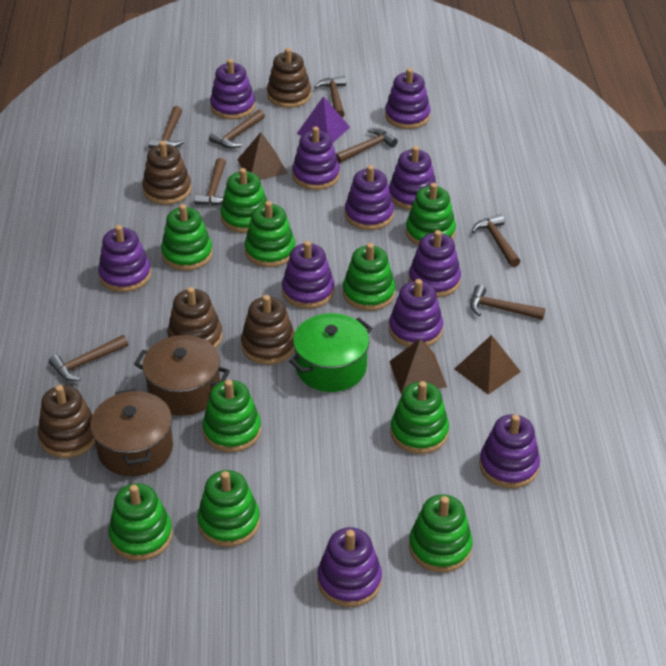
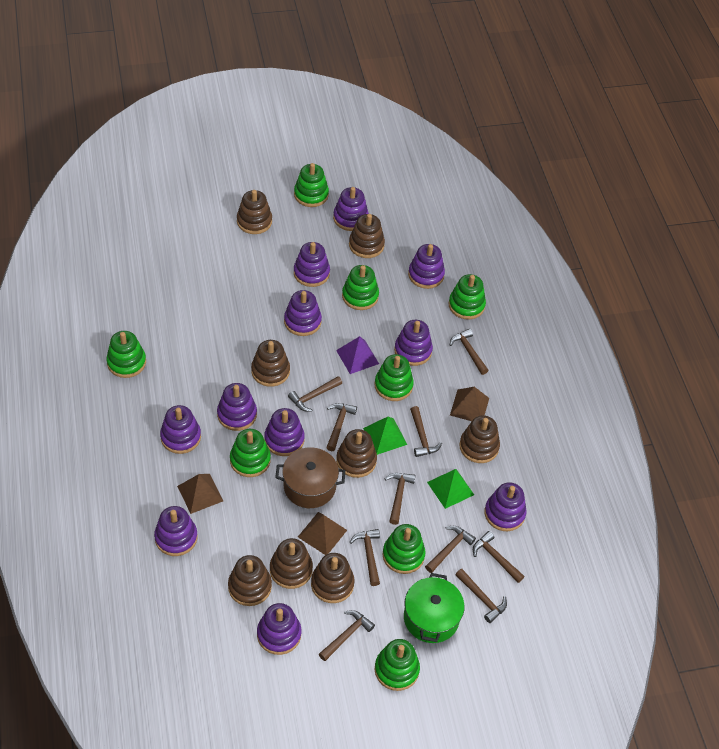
brown hammer: [49,335,128,381] [148,106,184,149] [194,158,226,205] [209,109,265,148] [314,76,346,118] [336,128,398,163] [470,285,545,320] [472,214,521,267] = 8 -> [288,376,342,412] [319,610,375,661] [326,403,357,451] [350,529,380,586] [385,473,416,525] [410,406,442,457] [425,526,476,573] [450,329,489,375] [455,569,507,623] [473,531,525,583] = 10
brown pot: [90,389,173,476] [134,335,230,416] = 2 -> [275,447,345,508] = 1
brown stacking toy: [38,385,95,458] [142,141,191,205] [167,287,222,348] [241,295,295,365] [267,48,311,108] = 5 -> [228,555,272,606] [237,190,272,234] [251,340,290,387] [270,538,313,589] [311,553,355,603] [336,429,377,478] [349,214,385,258] [459,415,500,463] = 8
green pyramid: none = 0 -> [363,417,407,455] [427,469,474,509] = 2
green stacking toy: [109,483,173,561] [161,204,213,271] [197,470,260,547] [202,380,261,452] [220,168,267,233] [245,201,295,267] [343,243,395,311] [390,381,449,454] [406,183,456,246] [409,494,473,572] = 10 -> [106,331,146,378] [230,429,271,477] [294,163,329,207] [342,265,379,310] [374,639,420,691] [375,354,414,401] [383,524,425,574] [449,274,486,320] = 8

